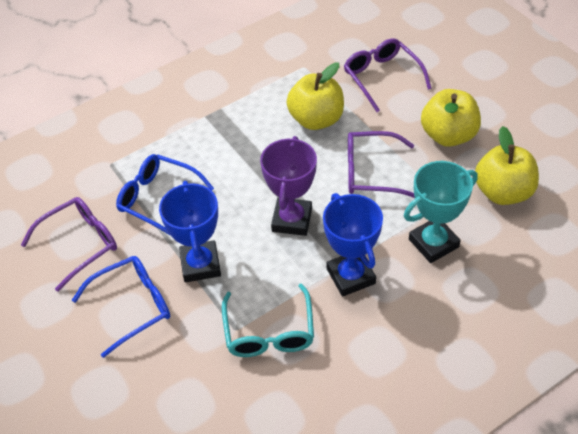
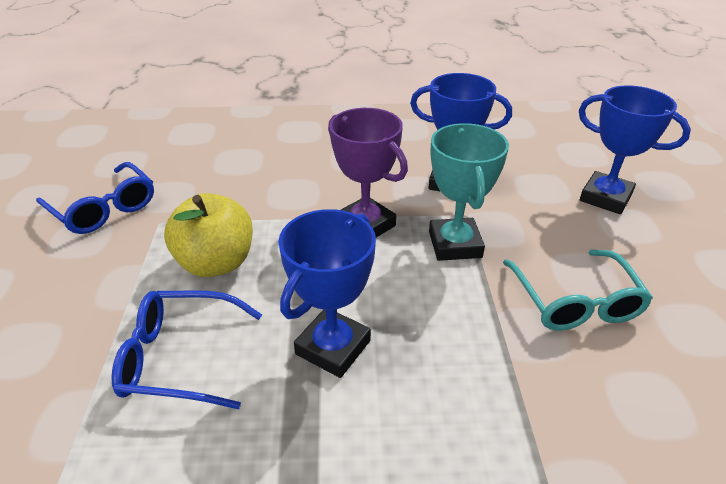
blue trophy: [159,181,221,282] [323,193,383,297] = 2 -> [278,209,376,378] [410,73,512,191] [579,85,691,214] = 3
purple glasses: [21,197,117,292] [344,38,432,112] [348,131,415,198] = 3 -> none = 0
yellow apple: [287,63,344,130] [421,89,481,147] [475,126,539,205] = 3 -> [164,193,253,277] = 1

